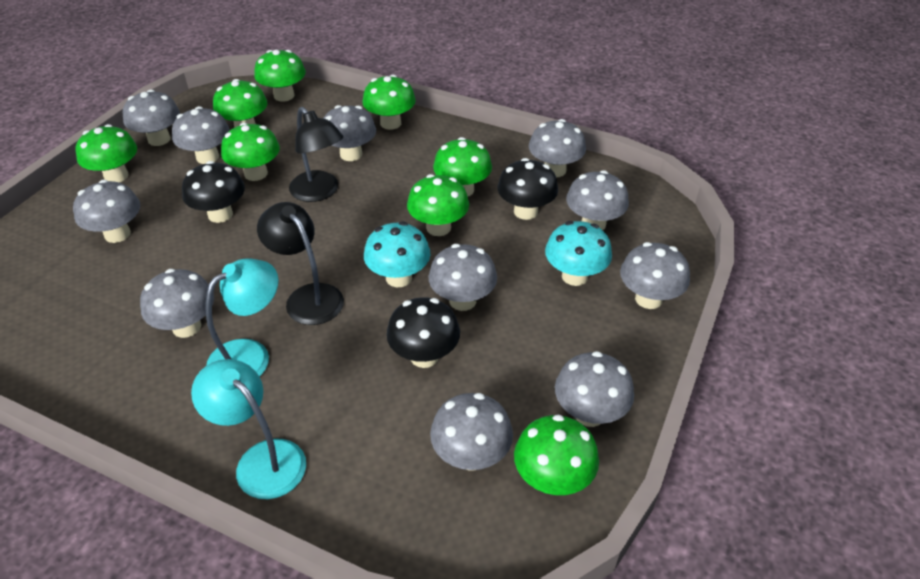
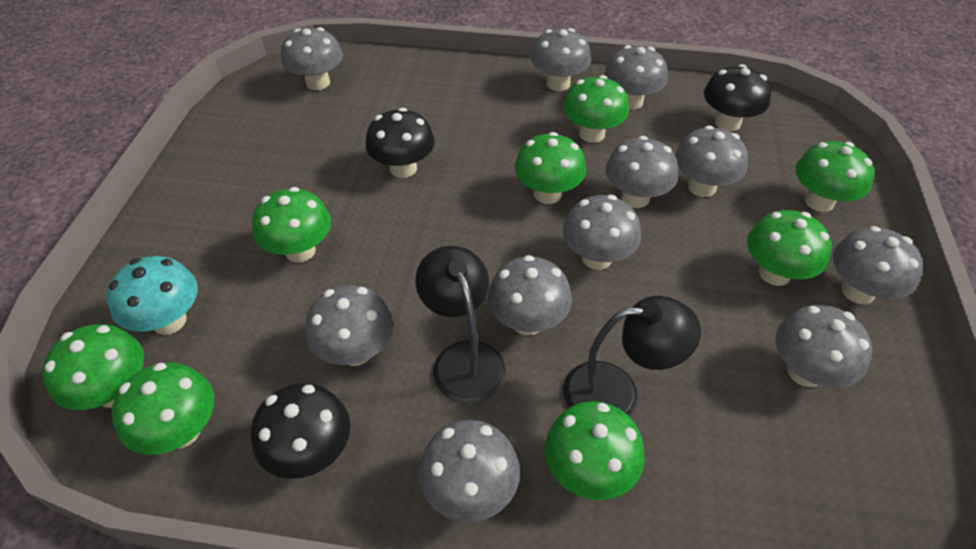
turquoise lamp: [191,359,306,499] [206,258,278,377] = 2 -> none = 0
turquoise mushroom: [364,222,430,287] [545,221,612,286] = 2 -> [106,256,198,335] = 1

